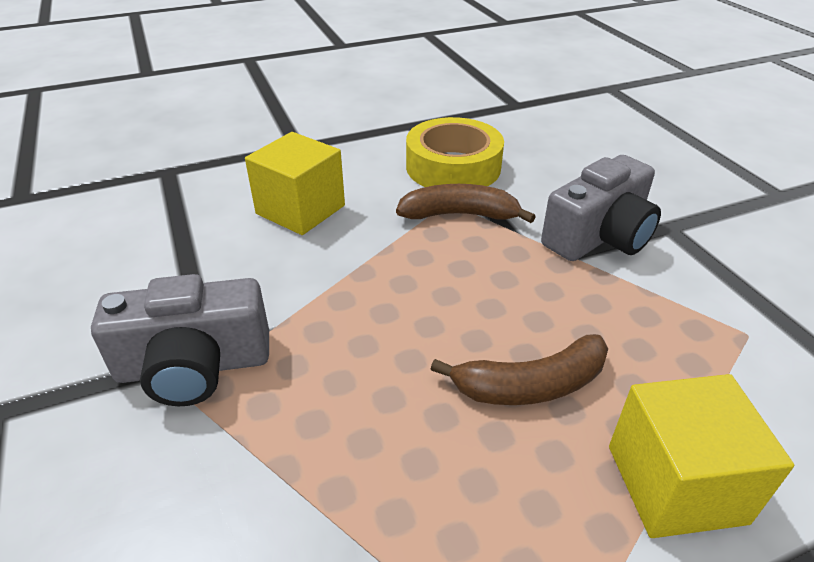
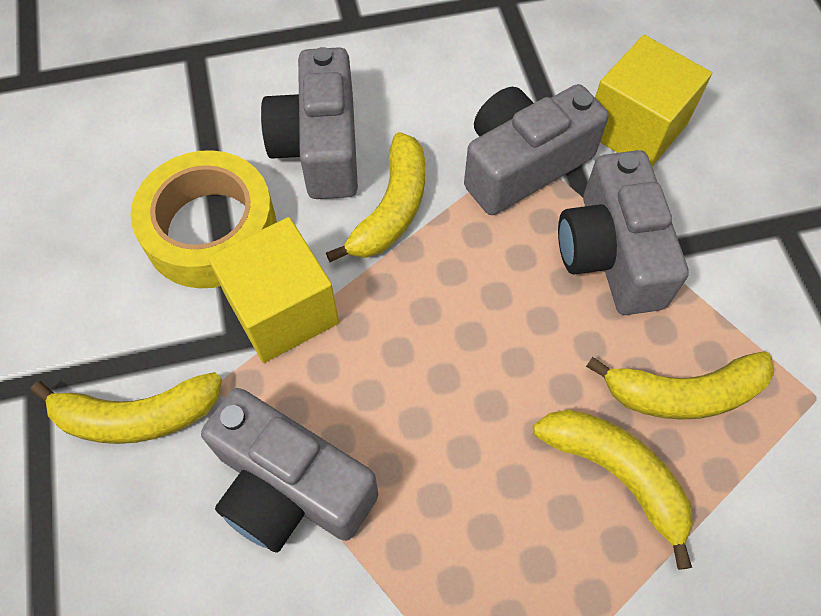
brown banana: [396,184,536,223] [431,334,608,405] = 2 -> none = 0
grey camera: [91,274,269,406] [541,155,661,261] = 2 -> [201,388,378,553] [261,47,358,199] [464,84,609,215] [558,150,689,315] = 4
yellow banana: none = 0 -> [31,372,222,444] [326,132,425,262] [533,410,693,570] [586,351,774,420] = 4

